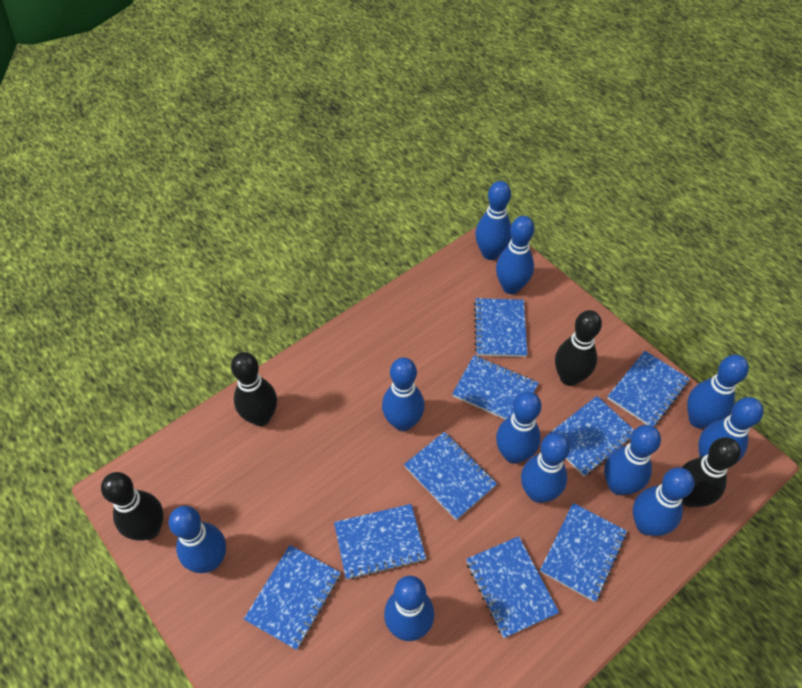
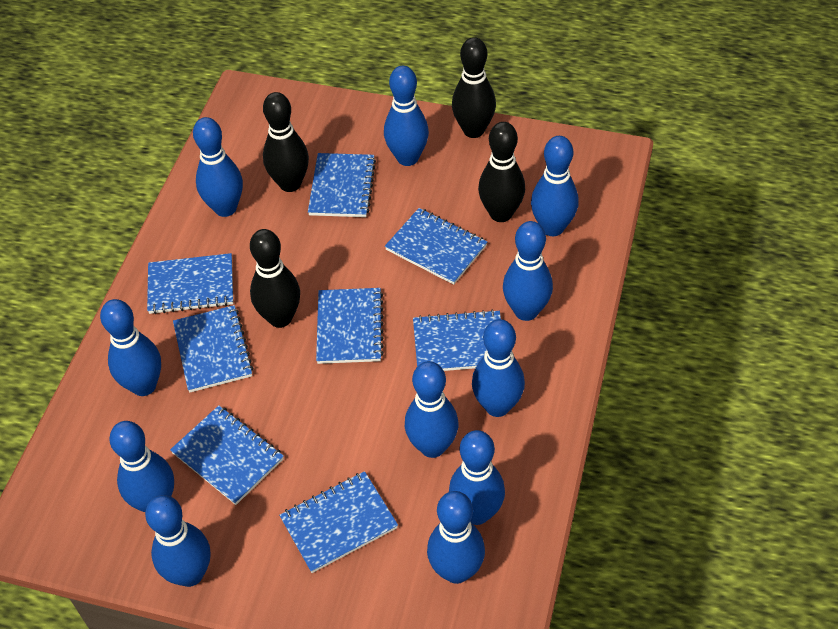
blue notebook: [244,545,341,650] [334,504,426,580] [404,432,497,520] [452,355,538,419] [466,536,559,638] [474,298,528,357] [540,503,627,602] [546,396,634,476] [607,351,690,427] = 9 -> [147,253,233,314] [170,405,284,505] [173,305,253,392] [279,471,398,573] [308,153,376,217] [316,288,384,364] [385,208,487,285] [413,309,501,371] = 8

